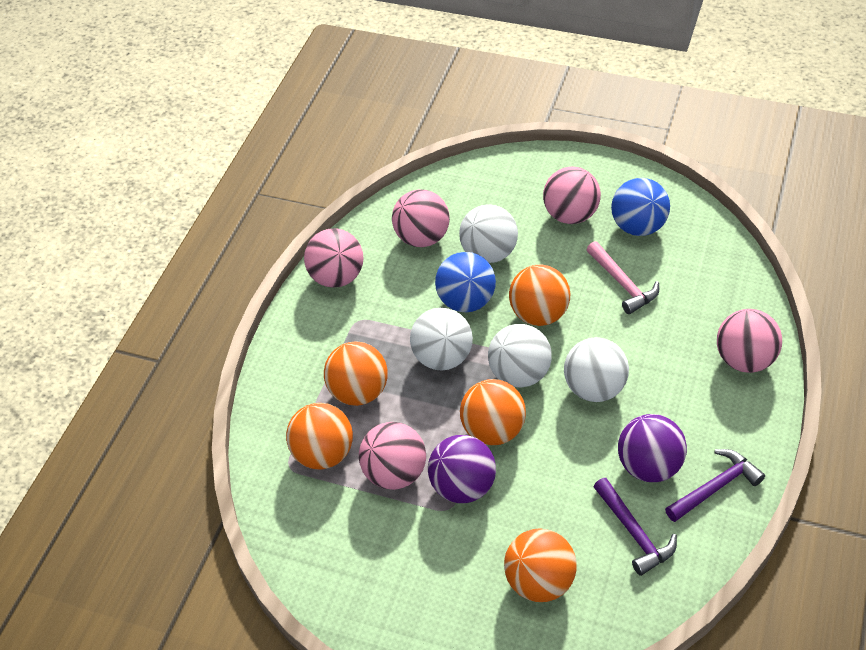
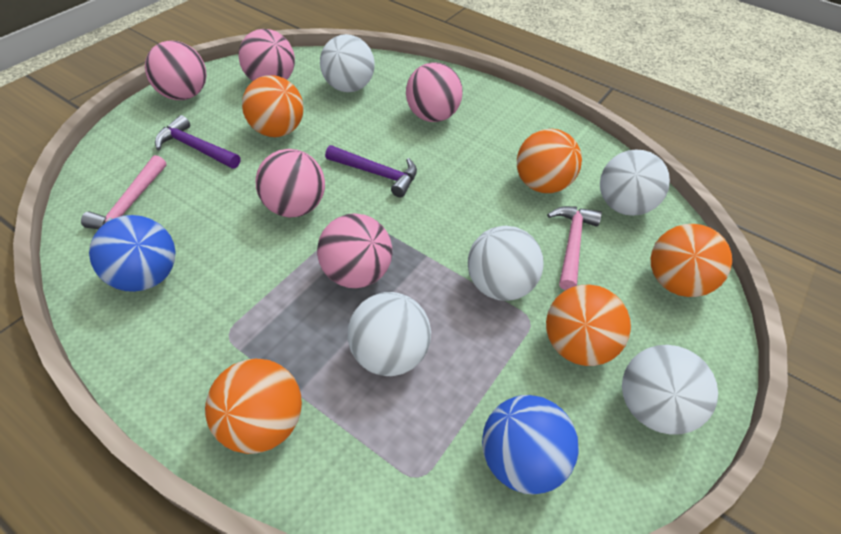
pink hammer: [587,241,659,314] = 1 -> [81,155,166,229] [547,206,602,290] = 2
purple ball: [428,435,496,503] [618,414,687,482] = 2 -> none = 0
white ball: [410,308,473,371] [459,204,518,263] [488,324,552,388] [564,337,629,402] = 4 -> [320,34,375,92] [348,292,431,376] [468,226,544,301] [600,149,670,216] [622,345,718,435] = 5

